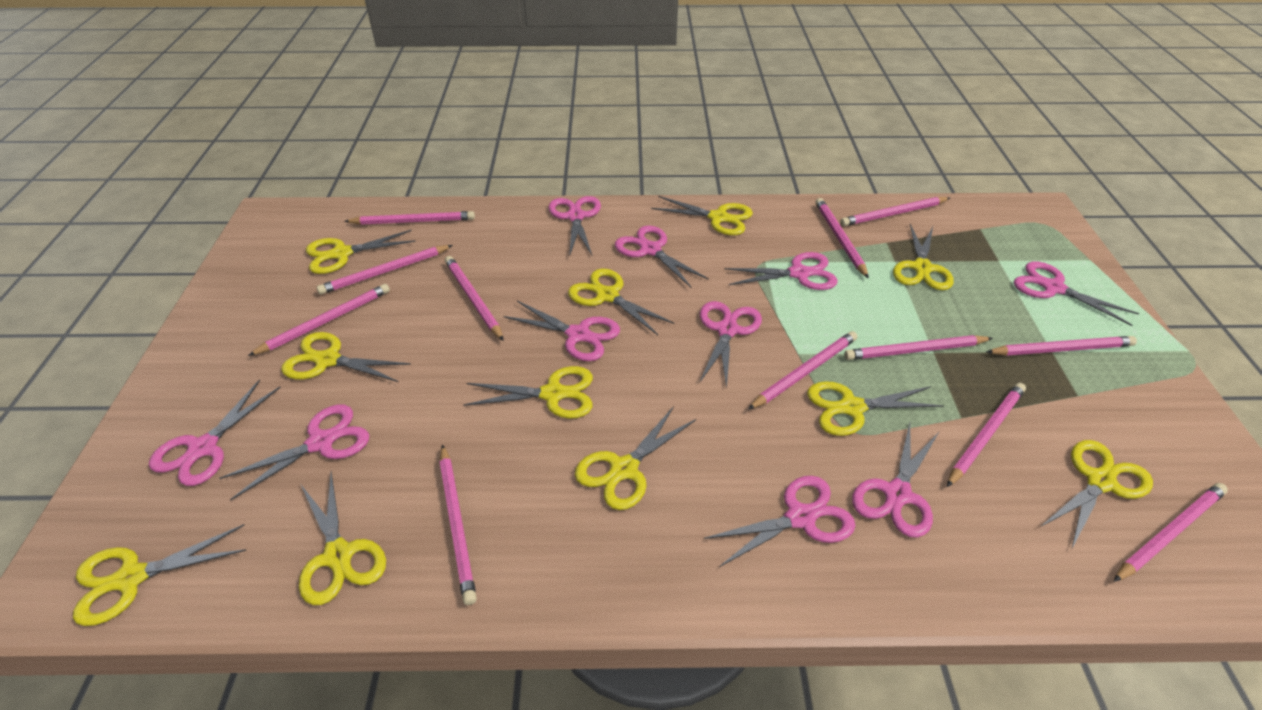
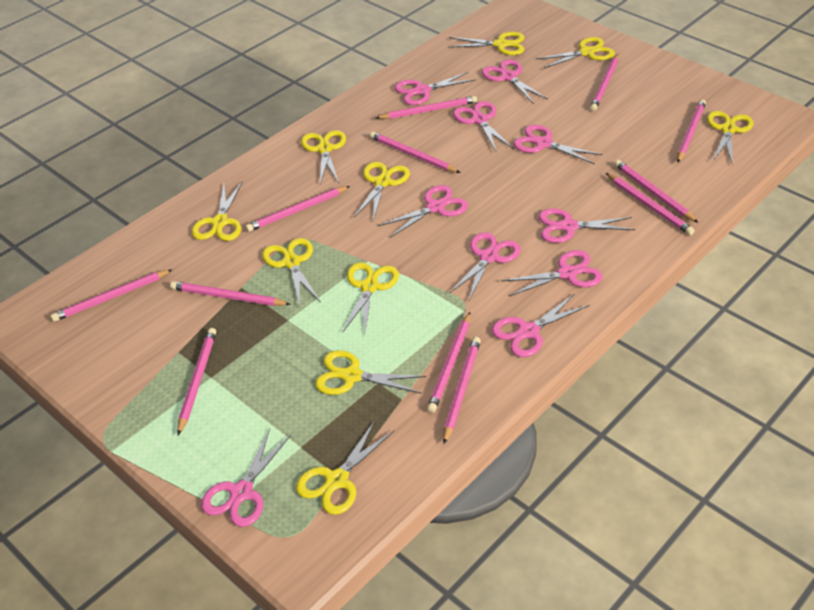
yellow scissors: [73,524,246,626] [281,332,411,382] [299,472,386,605] [306,230,416,274] [463,366,593,419] [568,269,674,335] [575,406,696,510] [651,196,753,235] [807,381,944,436] [893,224,954,290] [1042,440,1153,548] = 11 -> [191,181,243,241] [262,238,320,306] [296,421,394,515] [301,130,346,184] [315,350,426,395] [343,262,399,336] [354,162,410,220] [448,32,525,55] [536,37,615,68] [707,111,754,165] = 10

